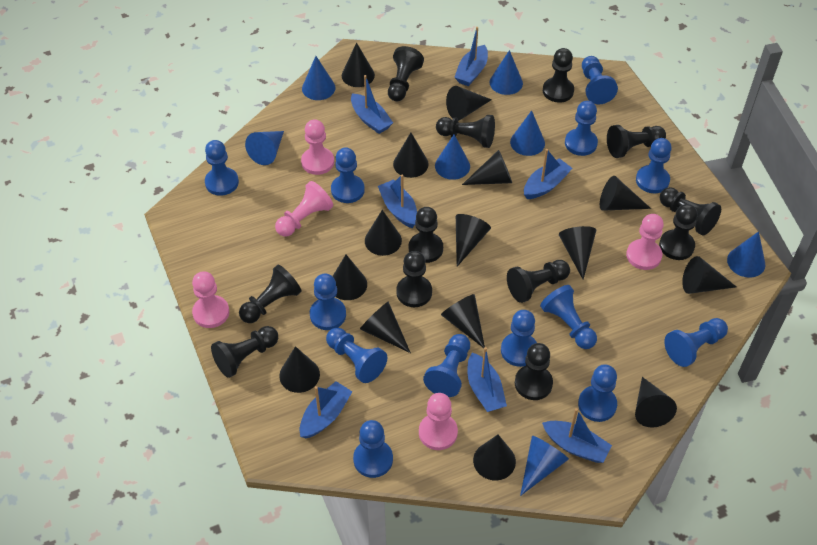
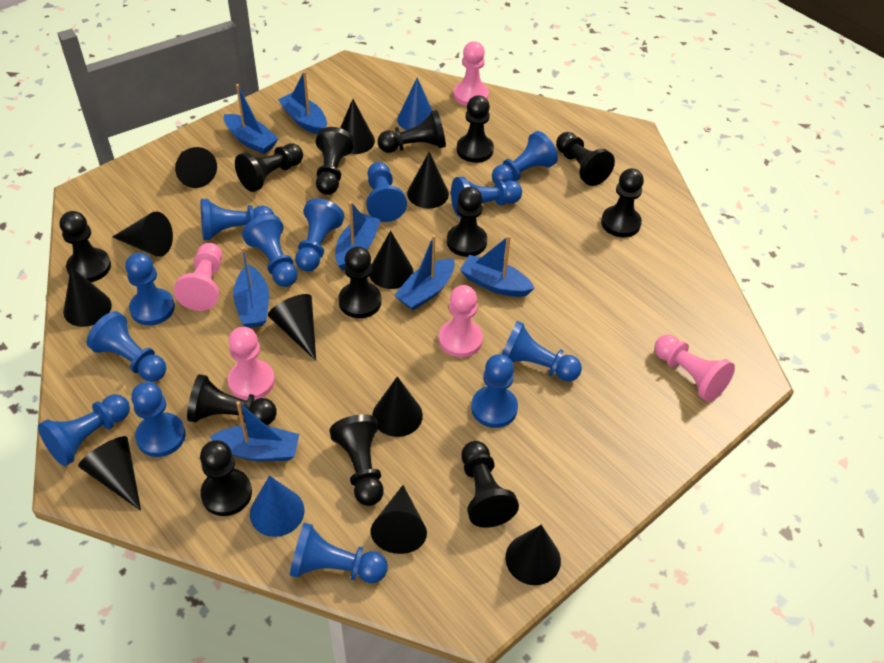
black cone: [279,346,320,393] [333,255,367,300] [342,43,375,87] [360,302,411,353] [365,210,402,256] [393,133,429,178] [441,294,485,348] [446,86,492,121] [456,214,491,267] [462,150,512,185] [473,435,516,480] [559,226,596,280] [600,176,651,211] [635,377,677,428] [682,256,736,294] = 15 -> [63,267,112,327] [78,436,141,511] [112,212,173,257] [175,147,217,188] [268,294,316,361] [340,99,375,154] [369,231,414,289] [371,485,427,554] [372,376,423,437] [407,152,449,208] [505,525,561,585] = 11
black pawn: [211,326,278,378] [239,265,301,323] [388,46,424,101] [396,251,432,307] [409,207,443,263] [436,115,495,148] [507,260,570,303] [515,343,553,400] [543,48,574,103] [607,125,666,158] [659,204,698,260] [660,187,721,235] = 12 -> [60,211,111,282] [187,374,277,425] [200,440,252,516] [235,143,303,192] [316,127,354,195] [329,414,384,506] [338,246,382,318] [378,110,446,153] [447,187,487,257] [456,95,494,163] [461,441,519,528] [556,132,615,186] [601,168,644,237] = 13
blue cone: [245,131,284,165] [302,56,335,100] [435,135,470,180] [490,50,523,95] [510,110,545,156] [520,436,569,496] [727,231,765,278] = 7 -> [250,475,304,537] [397,78,432,130] = 2

